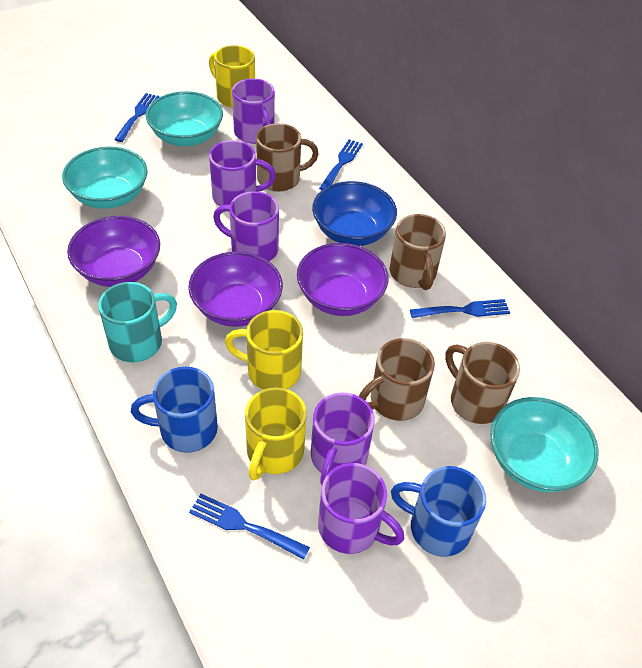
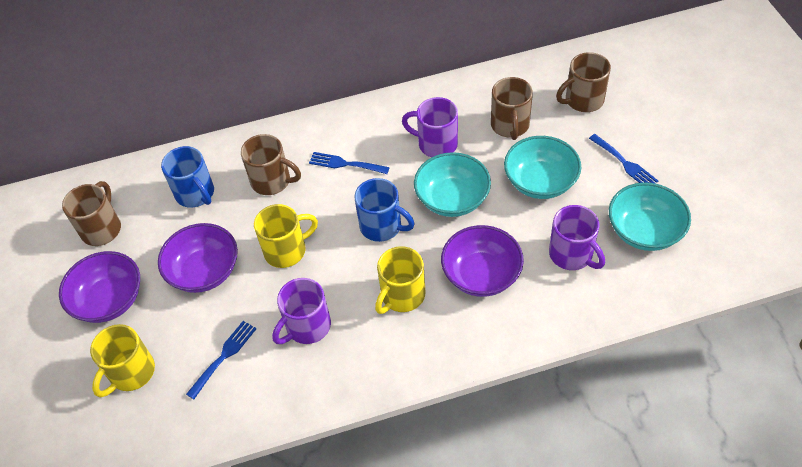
blue bowl: [312,181,397,246] = 1 -> none = 0
blue fork: [114,93,159,142] [189,494,310,560] [319,140,363,190] [410,299,510,318] = 4 -> [186,321,256,399] [309,152,390,174] [589,134,658,183] = 3
purple mug: [209,140,276,206] [213,191,279,261] [232,78,275,144] [311,392,375,485] [318,463,404,554] = 5 -> [272,278,331,344] [402,97,458,157] [549,205,605,270] = 3
turquoise mug: [98,282,177,362] = 1 -> none = 0

